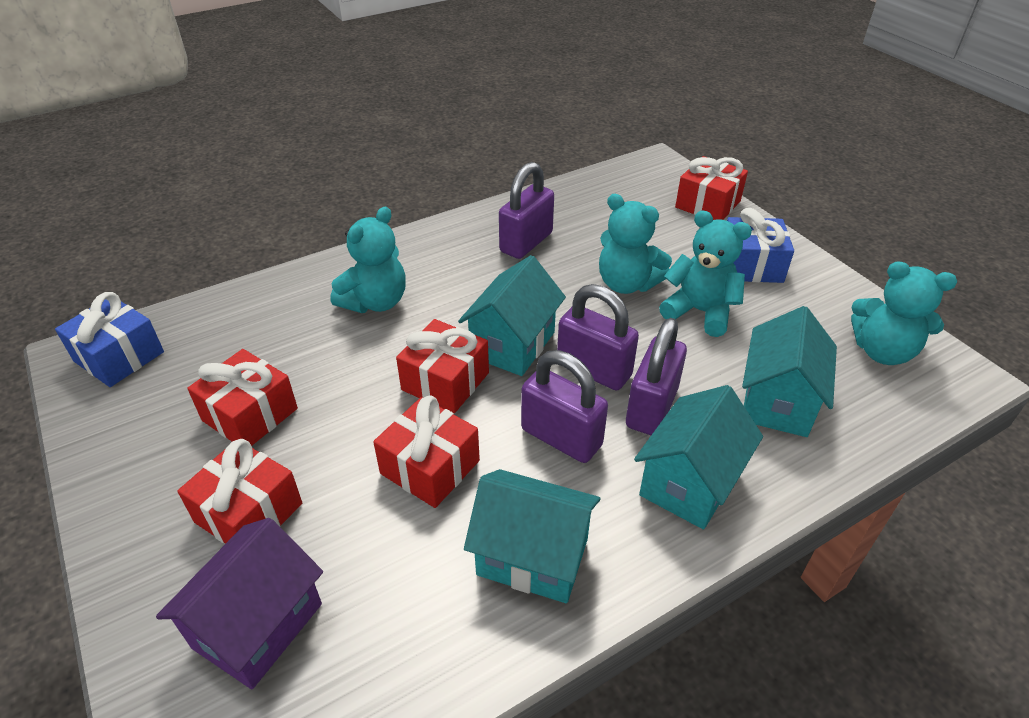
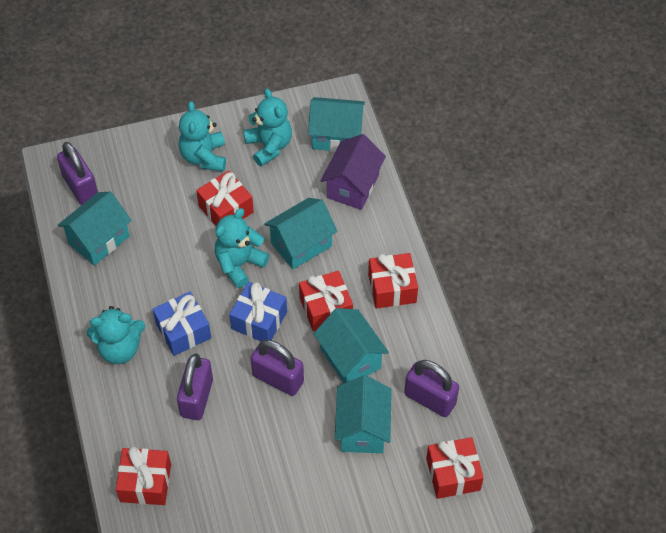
turquoise house: [458,255,566,376] [464,469,600,603] [634,385,763,529] [742,306,837,437] = 4 -> [57,191,132,266] [264,198,338,269] [308,97,365,152] [314,308,389,383] [335,375,392,453] = 5

